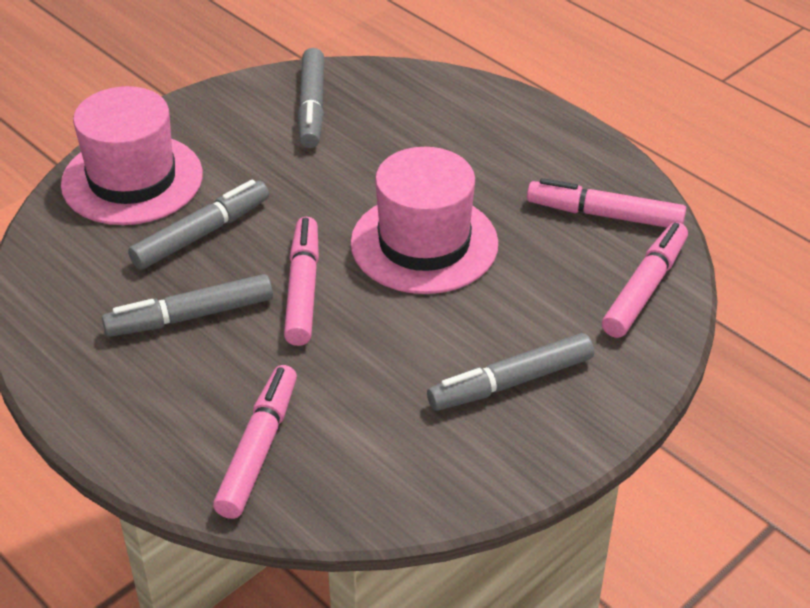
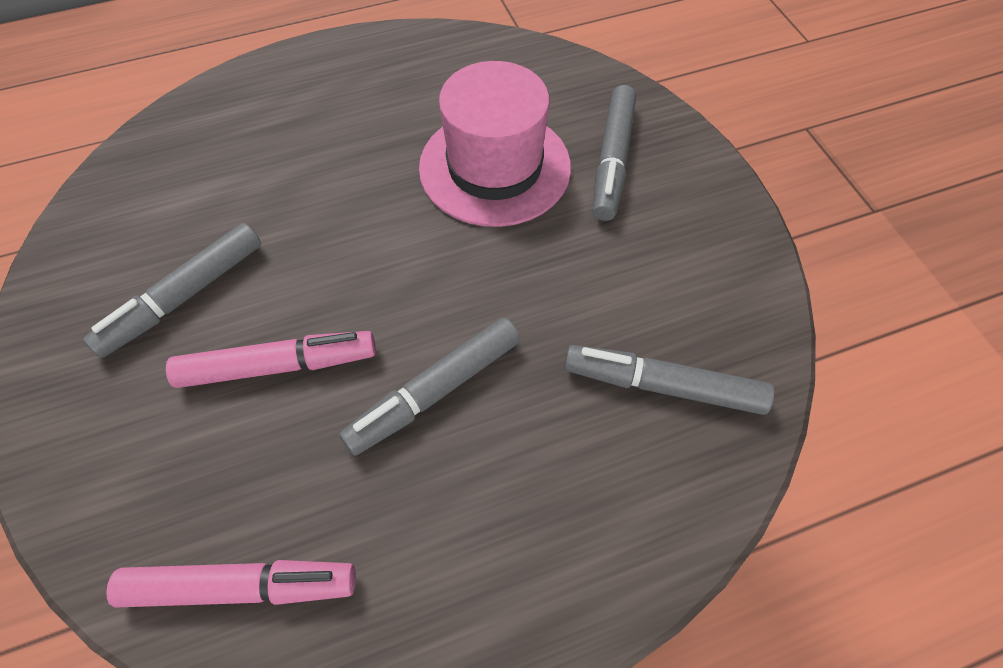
pink hat: [61,86,203,225] [350,147,498,294] = 2 -> [419,61,571,227] = 1
pink marker: [213,365,297,519] [284,217,319,346] [527,178,686,228] [602,222,688,338] = 4 -> [106,560,356,608] [166,331,376,388] = 2

